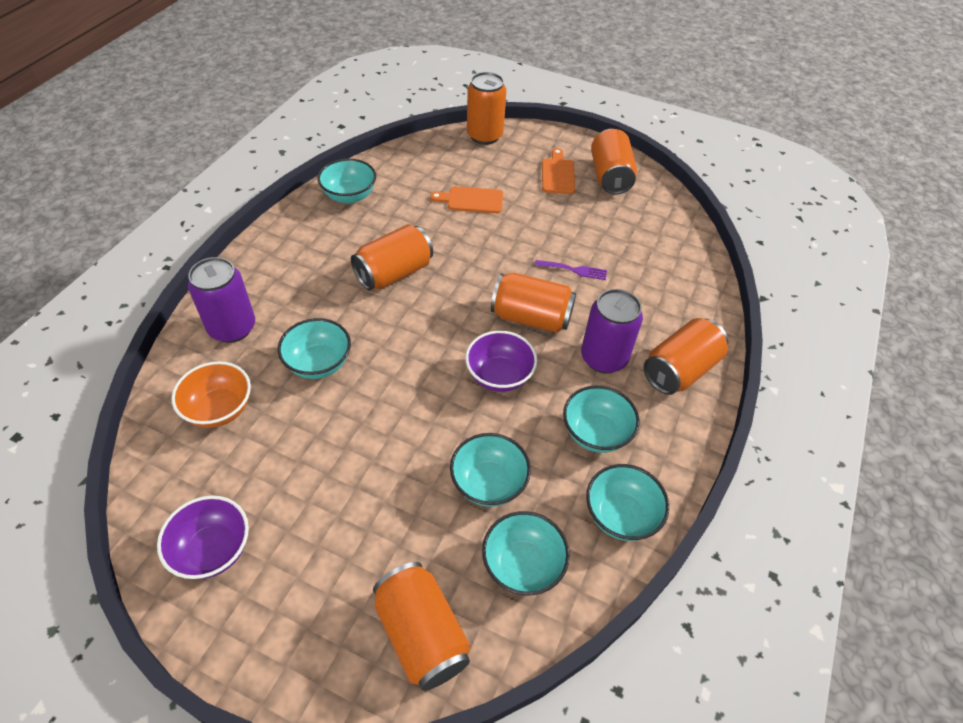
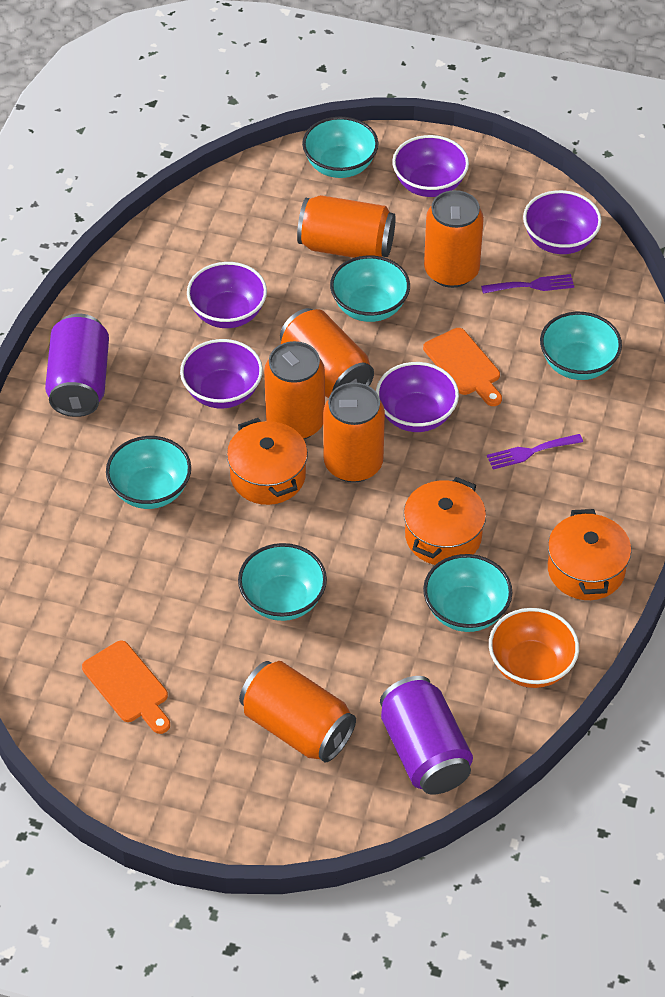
orange pot: none = 0 -> [227,418,308,505] [404,477,486,565] [548,509,631,600] = 3
purple bowl: [157,496,249,579] [465,331,537,392] = 2 -> [180,339,263,409] [187,262,267,328] [376,362,459,432] [392,135,469,197] [523,190,602,254] = 5
purple fork: [535,260,607,280] = 1 -> [481,274,574,294] [487,434,583,470] = 2

